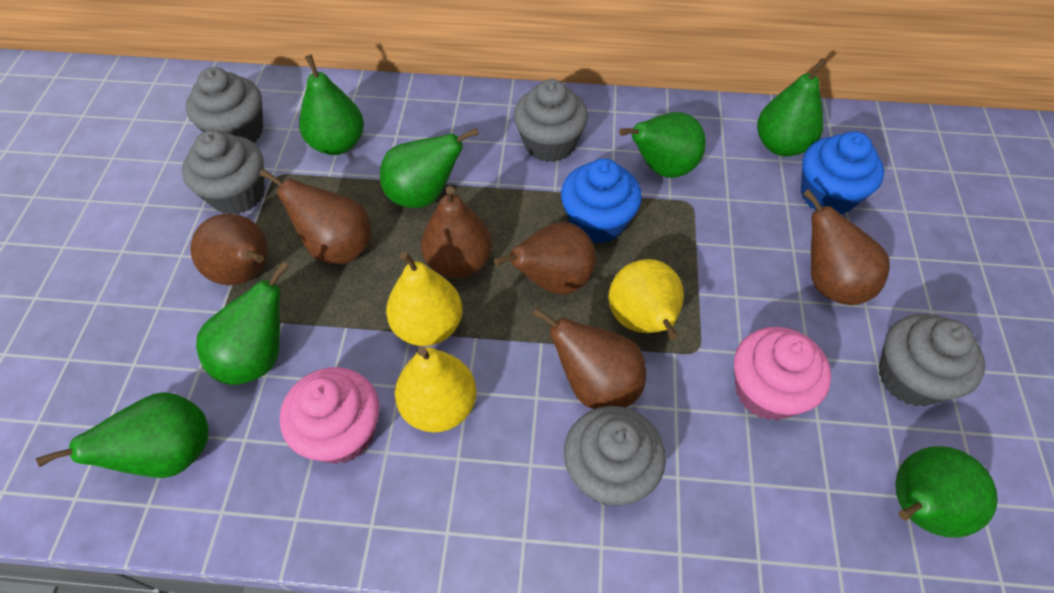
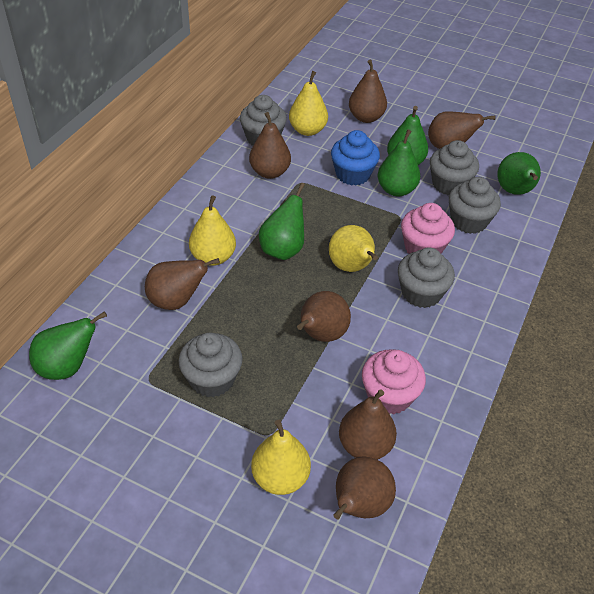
blue cupcake: [561,159,642,244] [801,131,884,214] = 2 -> [331,130,380,186] = 1
brown pear: [190,214,268,285] [259,169,371,264] [421,186,492,278] [494,222,596,294] [532,307,646,409] [802,189,890,305] = 6 -> [145,258,220,310] [249,112,291,179] [297,291,351,342] [333,456,396,520] [339,389,397,460] [349,60,387,123] [428,111,496,149] = 7
green pear: [36,392,208,478] [196,262,289,385] [299,55,364,155] [380,128,479,208] [619,112,706,178] [757,58,827,157] [896,446,998,538] = 7 -> [29,311,107,380] [259,183,305,260] [378,129,420,196] [387,106,428,165] [497,152,541,195] = 5
yellow pear: [386,251,462,346] [395,346,477,432] [608,259,684,340] = 3 -> [189,195,236,266] [251,420,311,495] [289,71,328,136] [329,225,378,272] = 4

